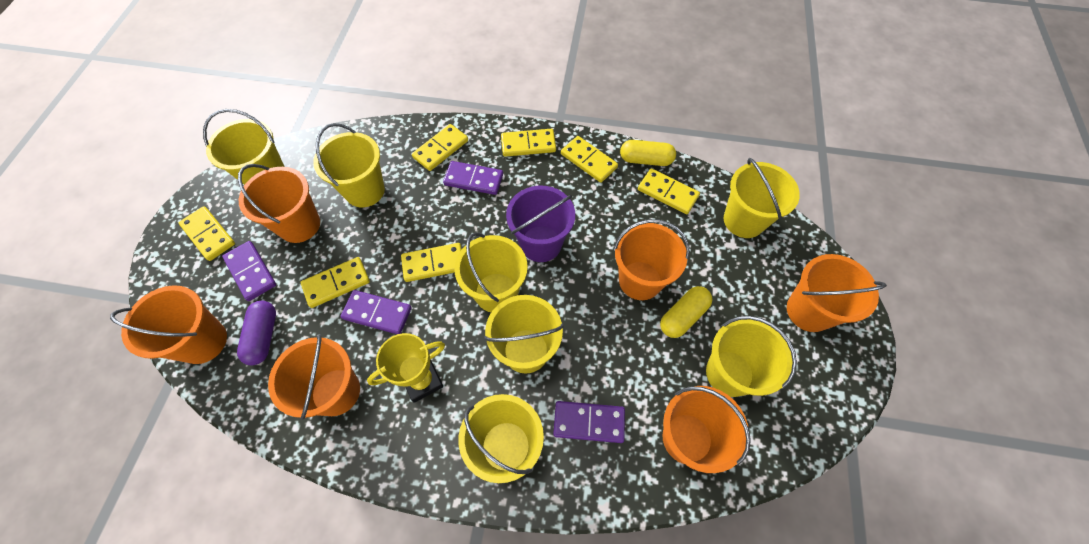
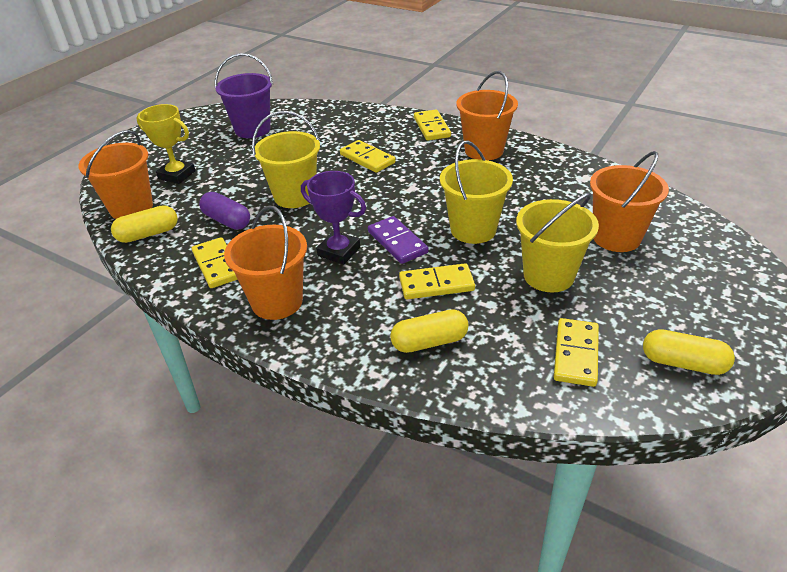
orange bucket: [110,285,227,364] [238,164,320,243] [268,335,360,420] [613,219,690,300] [662,386,751,473] [787,254,887,332] = 6 -> [78,130,153,219] [224,205,307,320] [456,71,518,160] [590,151,669,252] = 4
purple domino: [222,241,276,301] [340,290,412,334] [443,161,503,195] [553,401,625,443] = 4 -> [368,216,429,264] = 1
purple trophy: none = 0 -> [301,171,366,264] = 1
yellow bucket: [203,109,285,185] [313,123,385,207] [454,232,528,312] [458,394,544,483] [484,295,564,374] [706,316,797,397] [724,158,800,238] = 7 -> [252,111,320,208] [440,140,513,244] [516,193,599,292] = 3
yellow capsule: [620,140,676,166] [660,286,712,338] = 2 -> [111,205,178,243] [390,309,469,353] [643,329,735,375] = 3
yellow domino: [179,206,235,261] [300,257,370,308] [401,243,462,282] [412,124,468,171] [501,129,556,157] [561,136,618,183] [638,168,700,214] = 7 -> [192,237,238,288] [340,140,396,173] [399,263,475,299] [414,110,451,141] [554,318,599,387] = 5

